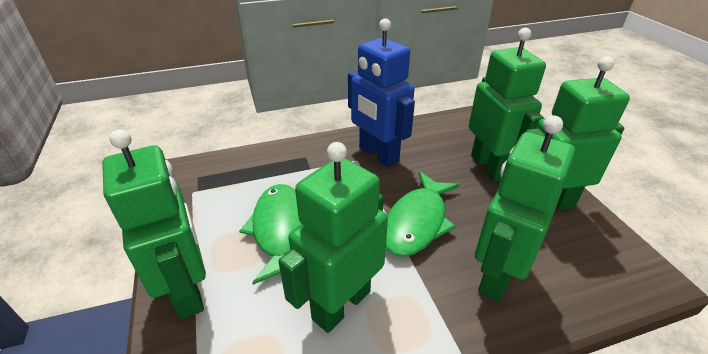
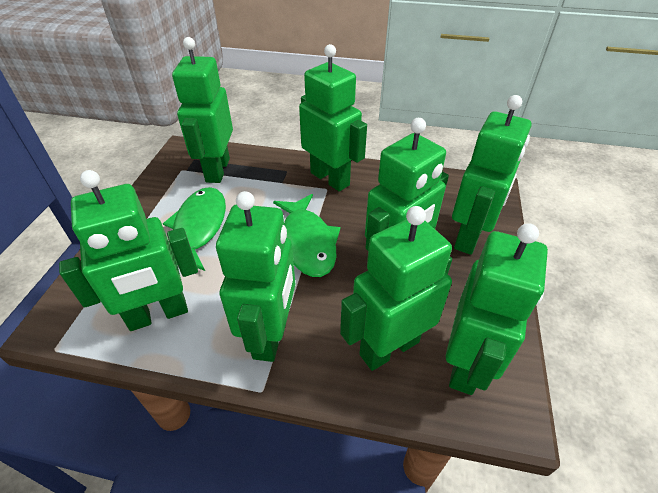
blue robot: [348,18,415,167] = 1 -> none = 0
green robot: [102,129,206,320] [278,142,388,333] [469,28,546,182] [475,115,575,302] [525,56,630,210] = 5 -> [59,170,198,331] [172,37,233,183] [216,191,296,362] [299,44,367,192] [340,206,452,371] [365,118,449,251] [446,223,548,395] [452,95,531,255] = 8

